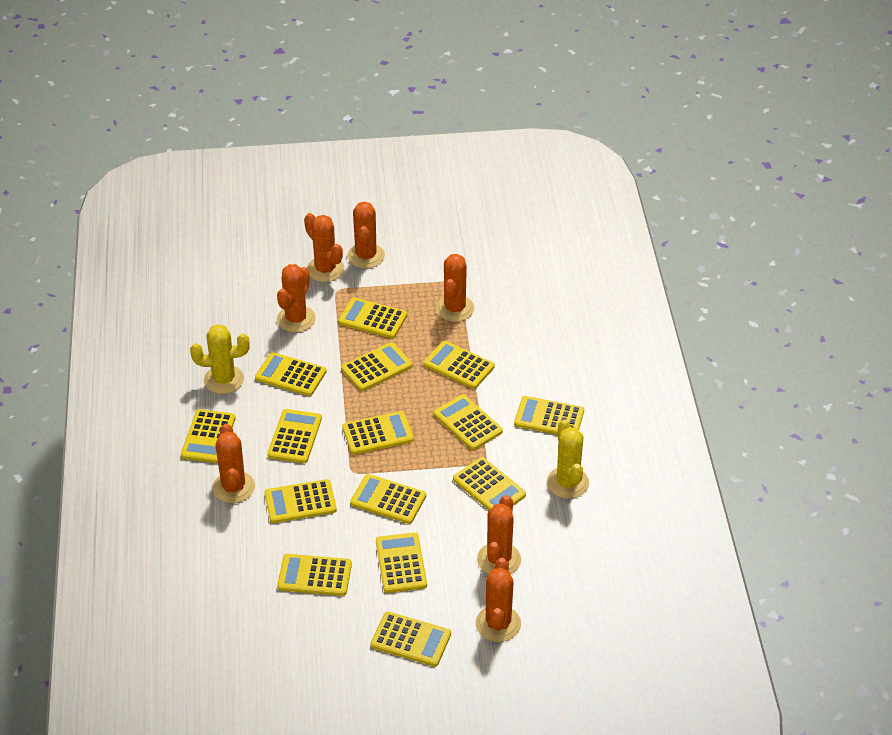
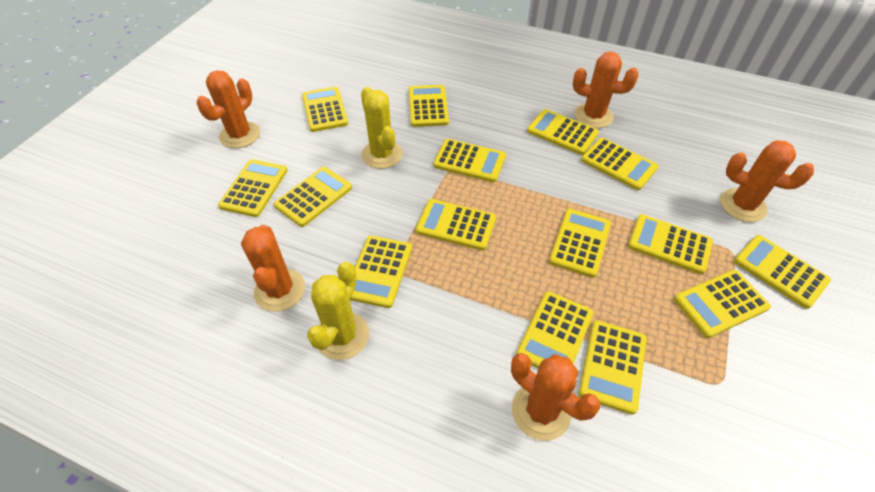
orange cactus: [212,424,255,503] [277,264,316,332] [304,213,344,282] [347,202,385,269] [436,254,474,322] [476,558,521,642] [477,495,521,574] = 7 -> [197,70,260,148] [241,225,305,312] [511,353,601,441] [573,52,639,128] [720,140,814,222] = 5

